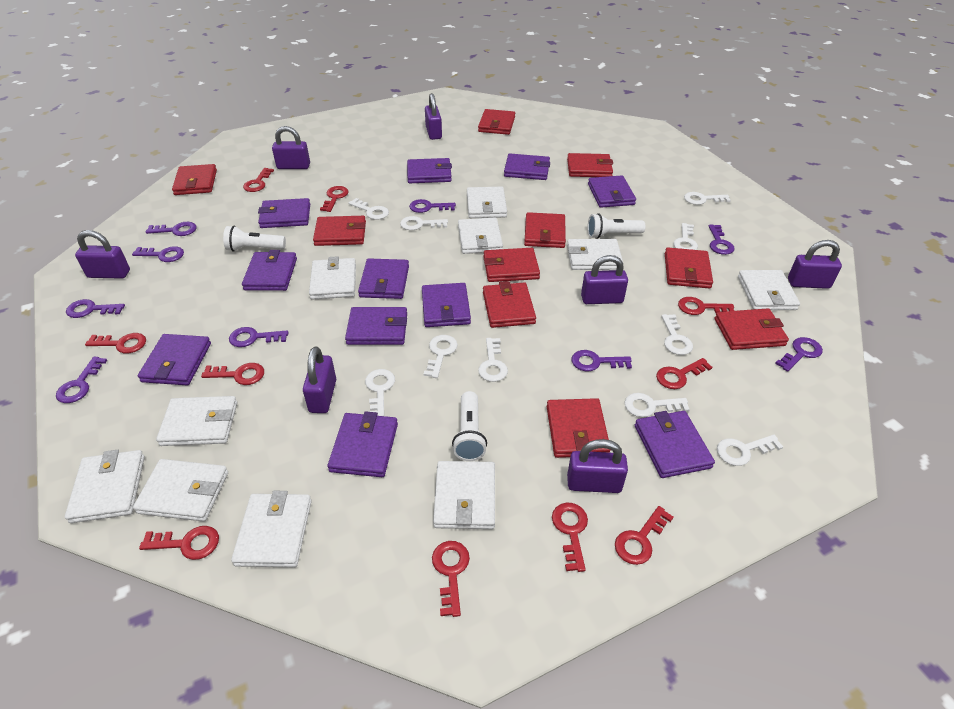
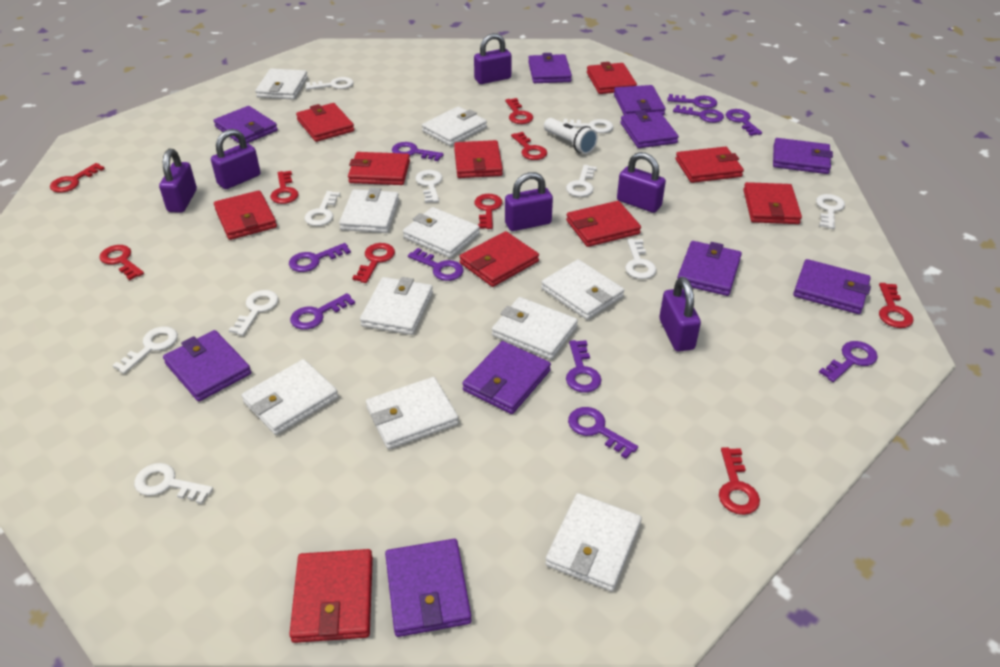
purple key: [56,357,107,403] [66,299,125,318] [132,246,184,262] [146,222,196,236] [229,327,288,347] [409,199,456,213] [571,350,632,371] [708,225,734,255] [775,337,823,372] = 9 -> [289,243,351,272] [290,293,355,330] [392,142,444,161] [408,248,464,281] [566,340,602,393] [568,407,638,459] [667,94,717,109] [673,105,724,123] [726,109,762,136] [819,341,878,382] = 10
purple padlock: [75,230,130,279] [272,126,310,169] [303,347,336,413] [425,93,442,140] [567,439,628,493] [581,255,628,304] [788,240,842,289] = 7 -> [159,149,197,213] [211,129,260,189] [474,33,512,84] [505,172,553,231] [617,152,666,213] [659,277,701,352] = 6
purple wallet: [138,334,211,385] [242,250,297,291] [258,198,310,228] [327,411,398,477] [345,307,407,345] [358,258,409,299] [407,158,452,183] [422,283,471,327] [504,153,550,180] [588,176,636,208] [635,411,715,478] = 11 -> [163,330,251,402] [214,106,278,143] [385,539,472,637] [462,341,551,414] [528,53,572,83] [614,85,665,115] [620,111,679,148] [677,241,742,296] [773,138,833,174] [793,259,871,314] = 10
red key: [85,333,146,353] [139,526,219,560] [201,363,264,385] [243,168,274,192] [320,186,349,212] [432,541,470,617] [552,503,588,572] [615,506,673,565] [656,358,712,389] [678,297,734,315] = 10 -> [50,163,105,193] [99,245,144,280] [270,171,299,204] [352,243,395,283] [475,194,502,229] [505,98,533,124] [511,132,547,160] [719,447,760,515] [879,283,913,328] = 9
white flashlight: [223,226,286,252] [452,391,487,461] [587,213,646,239] = 3 -> [544,118,598,154] = 1

